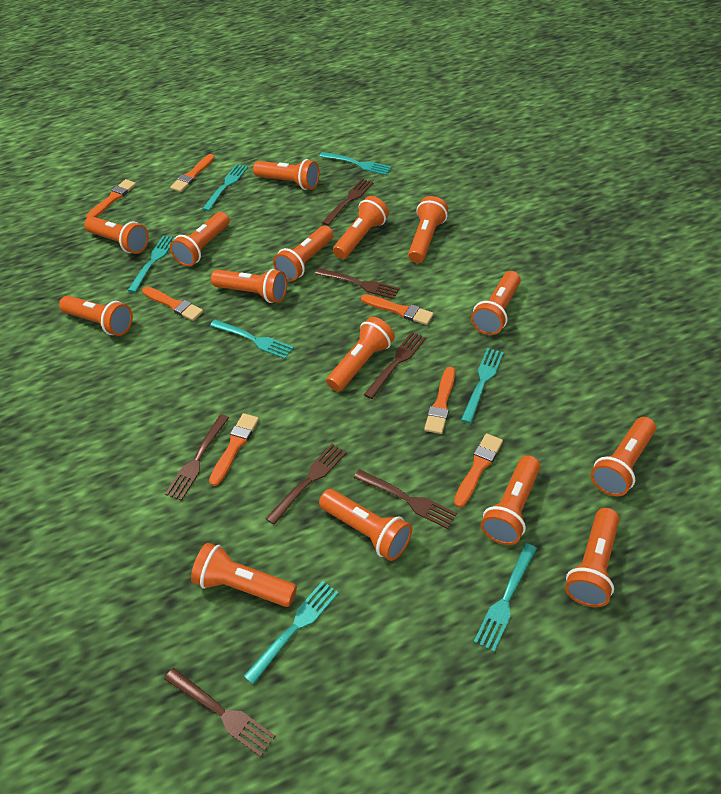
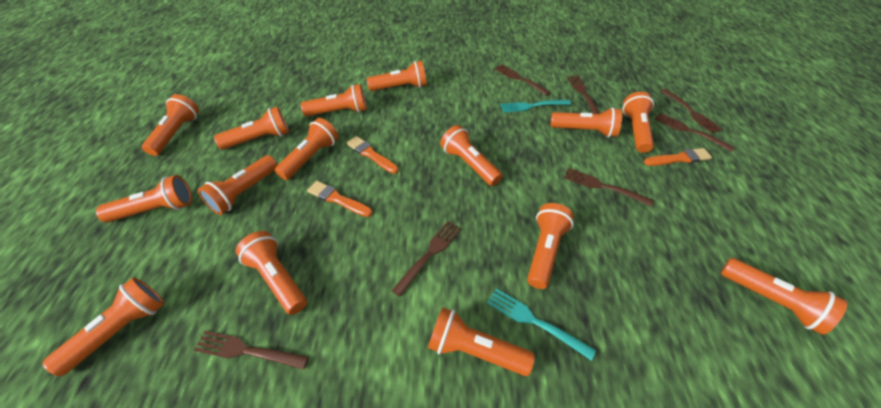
orange brush: [86,179,136,218] [142,287,203,321] [170,154,214,192] [209,413,259,486] [361,294,434,325] [424,367,455,434] [454,433,503,508] = 7 -> [307,181,372,217] [347,136,398,174] [644,148,712,166] = 3
turquoise fork: [128,236,175,293] [202,164,248,211] [210,320,294,359] [244,581,339,684] [319,152,392,175] [461,348,504,423] [474,543,537,652] = 7 -> [487,288,596,361] [500,100,571,113] = 2

